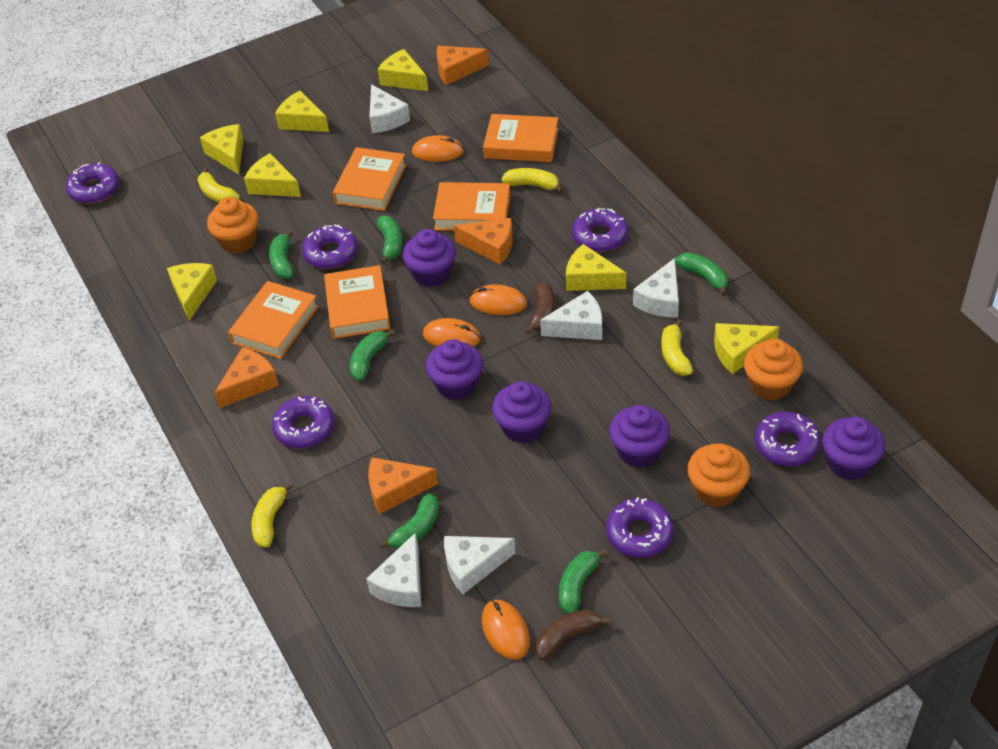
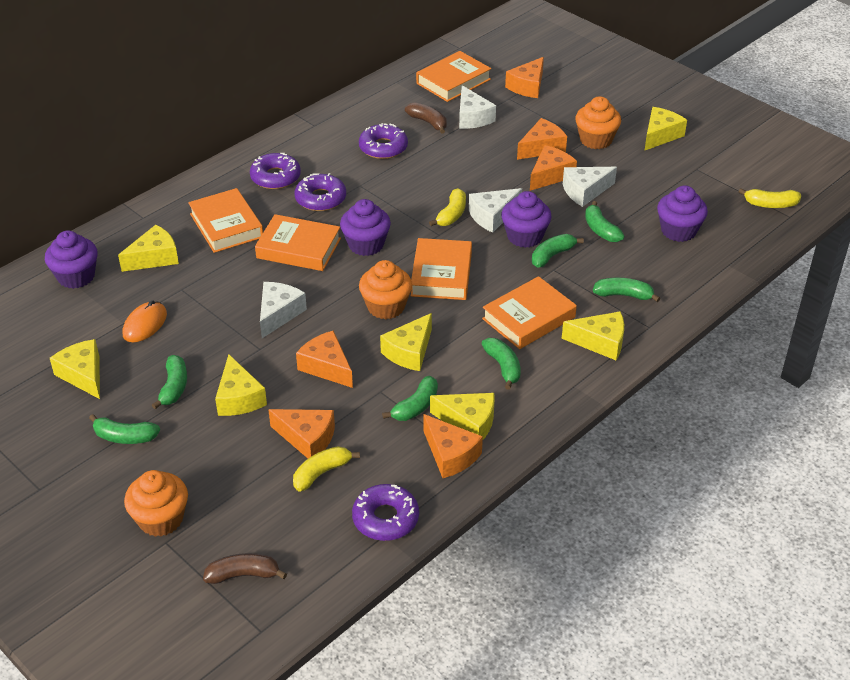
green banana: [269,230,293,279] [350,329,395,381] [377,215,402,264] [379,493,439,549] [559,549,608,613] [675,252,728,296] = 6 -> [89,414,160,444] [152,355,187,409] [382,376,438,421] [482,338,521,390] [532,234,584,268] [585,201,624,242] [593,278,660,302] = 7
orange cheese: [214,347,279,408] [368,457,438,514] [437,46,489,85] [454,218,513,265] = 4 -> [268,409,335,458] [296,331,353,388] [423,414,483,478] [505,57,544,98] [517,118,567,160] [530,145,577,191] = 6
orange mouse: [412,135,464,162] [423,318,481,347] [469,284,527,315] [482,600,530,660] = 4 -> [123,300,167,342] = 1
purple cupcake: [403,229,456,287] [426,339,483,400] [492,381,551,443] [609,405,670,468] [822,416,885,480] = 5 -> [45,230,98,289] [340,199,391,256] [501,191,552,248] [657,185,708,242] = 4
purple donut: [66,162,119,204] [272,396,334,448] [302,225,358,269] [572,208,628,252] [606,497,674,558] [755,412,821,466] = 6 -> [250,153,301,189] [294,173,346,211] [352,484,419,541] [359,123,408,159] = 4
white cheese: [366,532,421,607] [369,84,410,133] [444,536,516,594] [540,291,602,340] [633,258,679,318] = 5 -> [260,282,307,338] [459,85,496,129] [469,188,522,233] [563,167,617,207] = 4
yellow banana: [197,167,240,203] [251,482,293,547] [502,168,563,192] [661,319,693,376] = 4 -> [293,446,360,491] [429,188,466,226] [739,188,801,208] = 3

